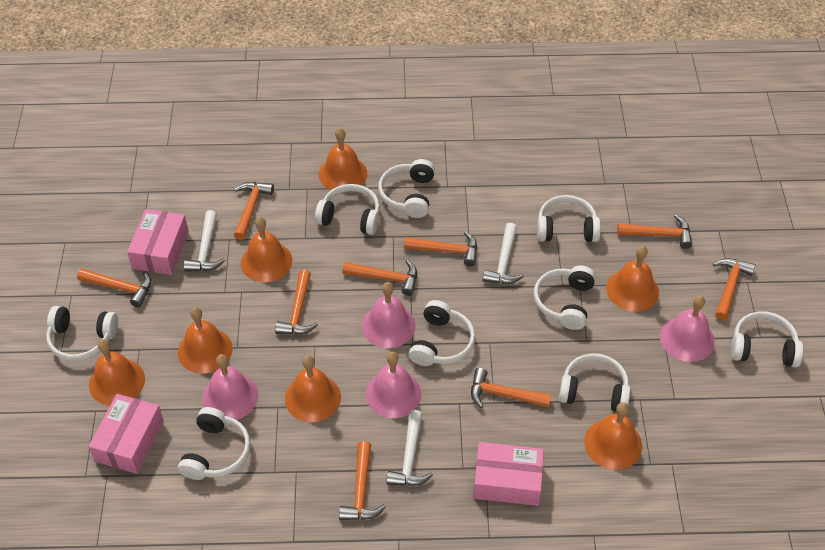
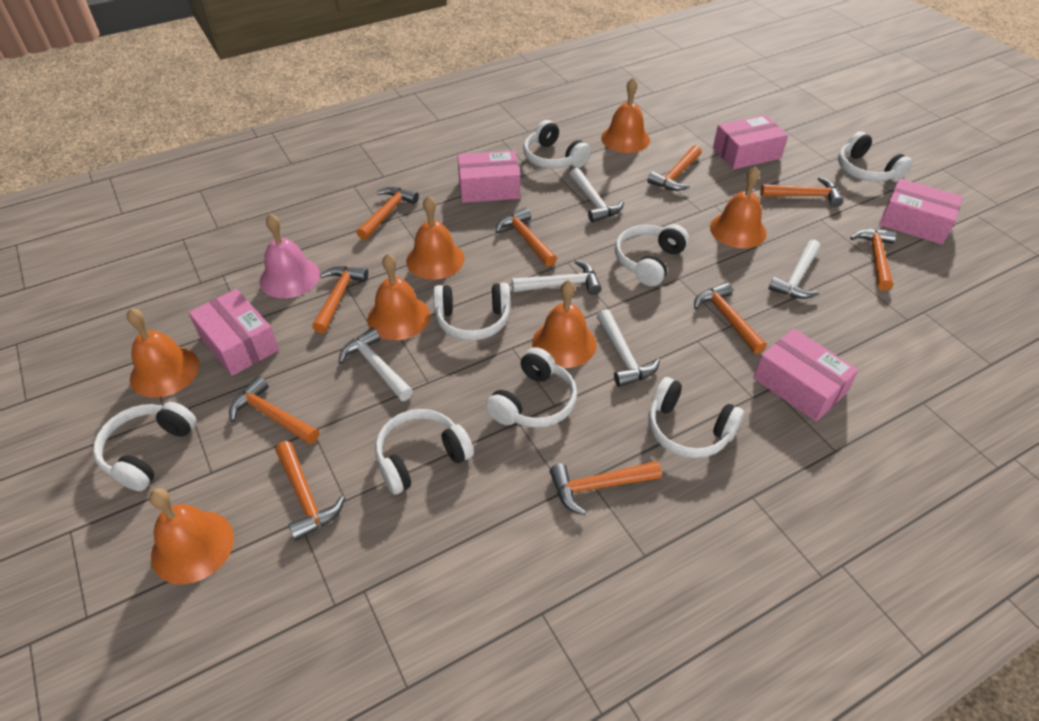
orange hammer: [77,268,151,307] [234,182,274,240] [275,270,318,335] [339,441,386,520] [343,259,417,296] [404,232,477,266] [471,368,552,408] [617,215,692,249] [713,258,755,321] = 9 -> [229,376,319,445] [275,441,345,541] [312,266,368,333] [357,187,419,240] [495,208,557,267] [550,461,662,516] [648,145,702,191] [694,282,767,354] [760,177,843,207] [850,229,896,291] = 10
pink bell: [202,354,259,420] [362,282,416,348] [366,352,421,418] [660,296,715,362] = 4 -> [260,214,320,298] = 1
pink box: [89,394,164,474] [127,209,189,275] [473,442,544,506] = 3 -> [189,289,279,376] [457,150,520,203] [713,115,788,170] [753,329,859,422] [879,178,963,244] = 5
white hammer: [184,210,225,271] [386,410,433,486] [483,223,524,284] = 3 -> [339,327,413,401] [512,260,601,295] [569,168,624,223] [597,309,660,387] [768,240,820,299] = 5
white headphones: [46,306,118,361] [178,407,251,480] [315,184,380,235] [378,159,435,218] [409,300,475,366] [533,266,596,330] [537,195,601,242] [559,353,630,412] [731,311,803,368] = 9 -> [93,402,197,491] [375,409,474,495] [433,283,511,341] [486,347,577,428] [523,120,591,169] [615,224,689,286] [648,377,744,458] [838,131,912,182] = 8

